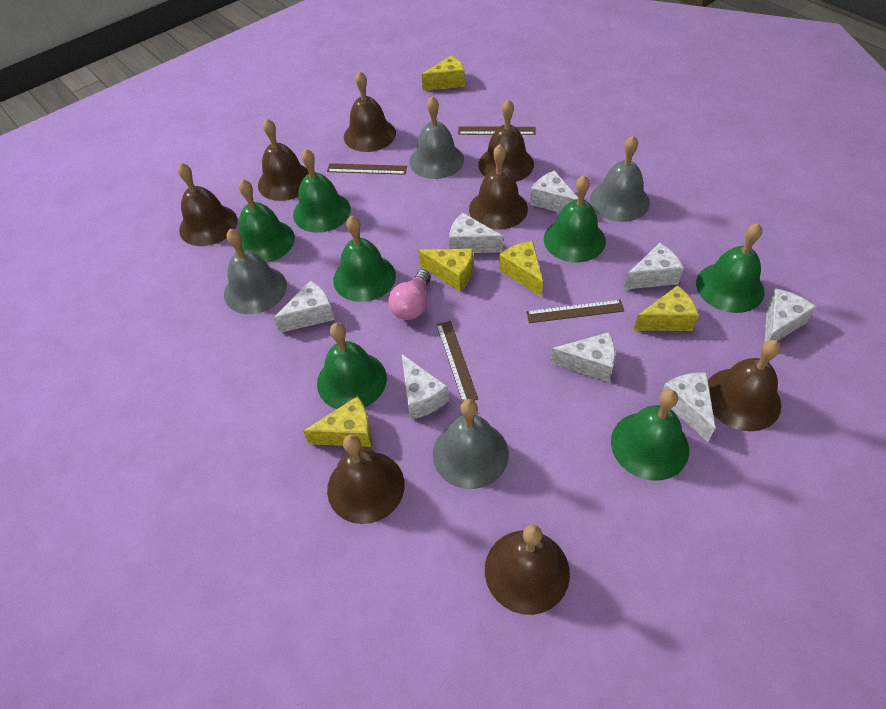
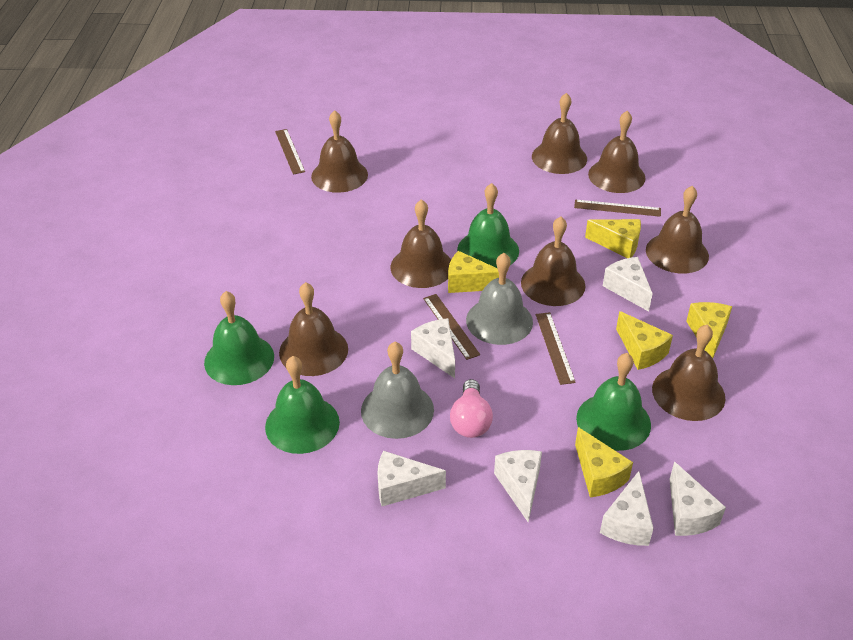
green bell: [238,179,295,263] [293,149,351,233] [317,323,387,409] [333,215,396,302] [544,175,606,263] [611,389,689,481] [696,223,765,313] = 7 -> [204,291,274,385] [265,356,340,454] [457,183,519,268] [576,353,651,451] = 4
grey bell: [224,228,287,314] [409,96,464,179] [433,399,509,489] [590,135,650,222] = 4 -> [361,342,434,439] [466,253,533,345] = 2
white cheese: [274,281,335,333] [402,354,449,419] [449,212,503,253] [530,170,578,212] [551,332,615,382] [623,243,684,290] [662,372,715,442] [765,288,816,342] = 8 -> [378,451,446,506] [411,318,455,378] [494,450,542,523] [600,471,654,546] [603,257,653,311] [670,462,726,536] = 6

